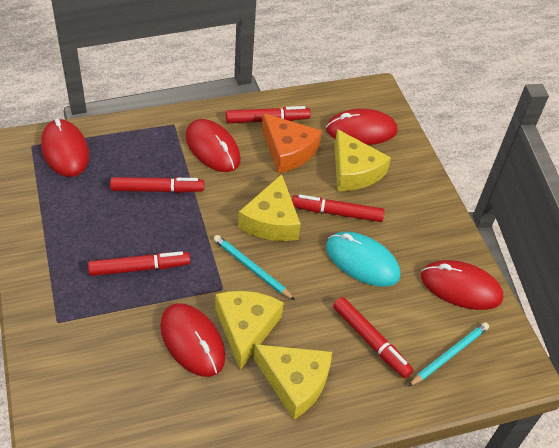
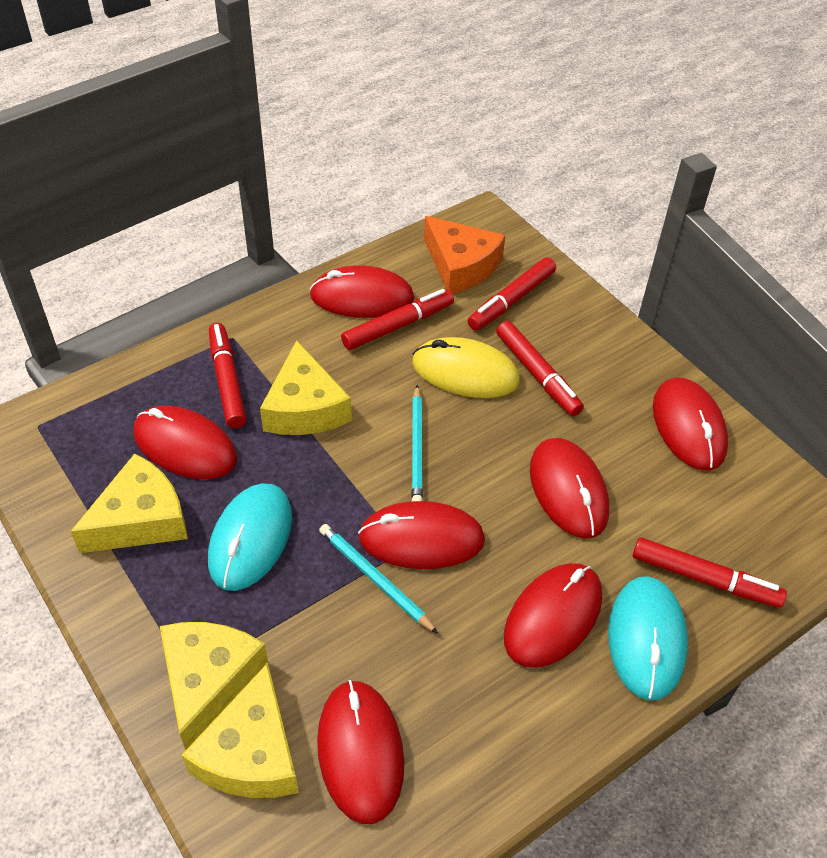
red mouse: [41,119,89,177] [160,303,226,377] [186,119,241,172] [326,108,397,145] [421,260,503,310] = 5 -> [133,406,237,479] [309,265,414,318] [317,680,404,824] [358,501,485,569] [504,563,602,668] [530,438,609,538] [653,377,728,471] = 7
turquoise mouse: [326,232,400,287] = 1 -> [208,483,292,591] [608,576,688,701] = 2
yellow mouse: none = 0 -> [412,337,520,398] = 1

